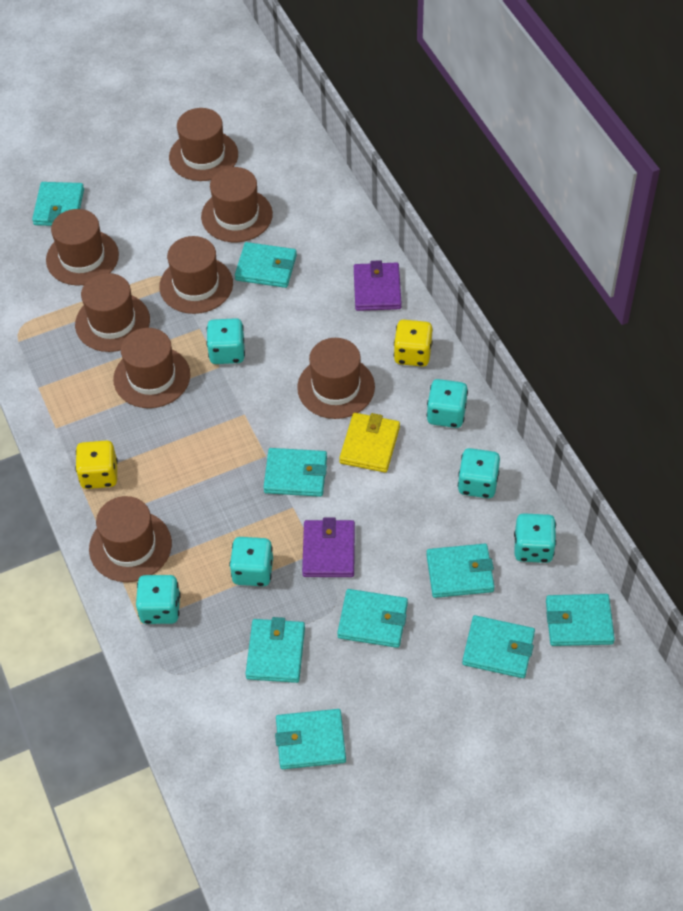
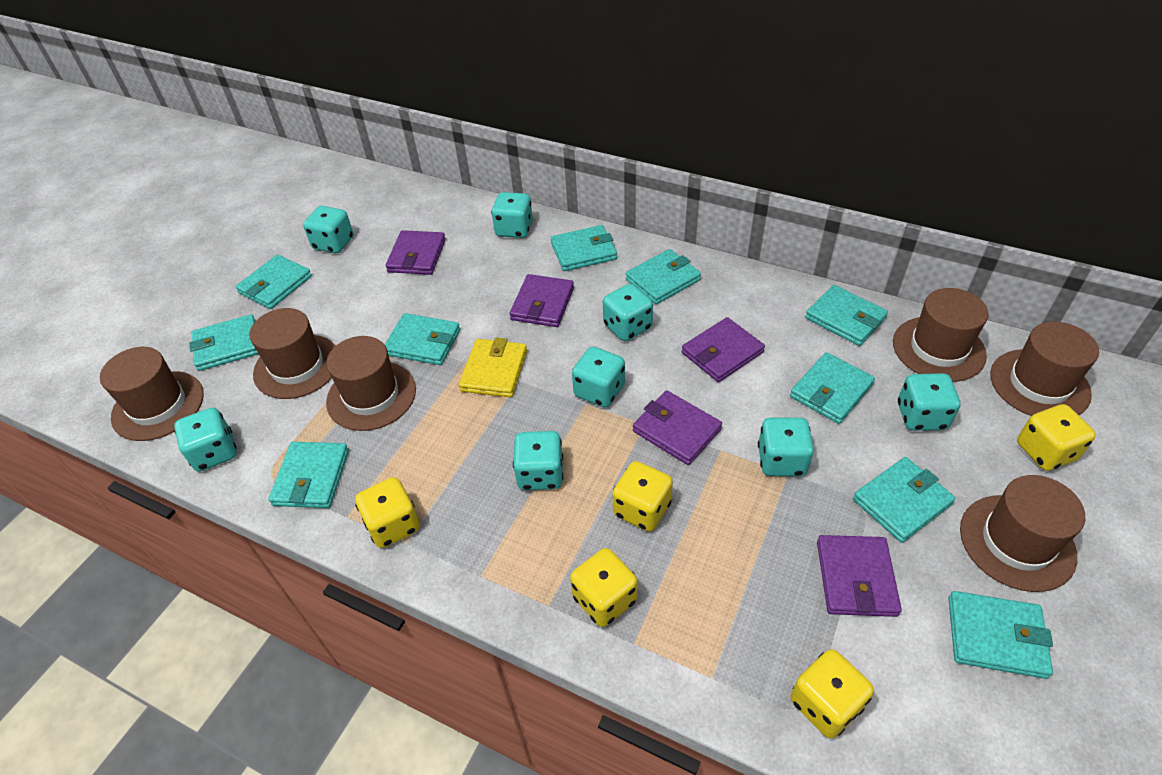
brown hat: [46,209,119,285] [75,273,150,352] [89,496,172,582] [113,328,190,408] [159,236,233,314] [169,108,238,181] [201,167,273,242] [297,338,375,419] = 8 -> [100,347,203,441] [249,308,336,399] [326,336,416,431] [893,288,989,382] [960,475,1085,592] [990,322,1099,416] = 6
purple wallet: [302,517,355,577] [354,260,402,311] = 2 -> [385,230,446,275] [510,274,574,327] [633,391,722,465] [682,317,765,382] [817,535,902,617] = 5
turquoise dice: [136,575,181,624] [206,318,245,364] [229,537,273,586] [427,379,468,428] [458,448,500,498] [514,513,556,563] = 6 -> [174,407,237,472] [303,206,353,253] [491,192,533,238] [513,431,564,490] [572,346,625,407] [603,284,653,341] [758,418,814,476] [898,373,960,431] = 8
turquoise wallet: [32,182,84,226] [235,242,297,288] [246,617,305,683] [263,448,327,497] [275,709,346,769] [337,589,408,648] [426,544,495,598] [462,615,535,678] [546,594,615,646] = 9 -> [189,314,258,371] [236,255,312,309] [268,442,349,508] [385,313,460,365] [551,225,617,271] [626,249,701,304] [790,352,875,424] [805,285,888,346] [853,457,955,543] [948,591,1053,679] = 10
yellow dice: [75,440,118,489] [394,320,433,367] = 2 -> [355,477,420,548] [570,548,638,627] [613,461,673,532] [790,649,874,738] [1017,404,1096,471] = 5

